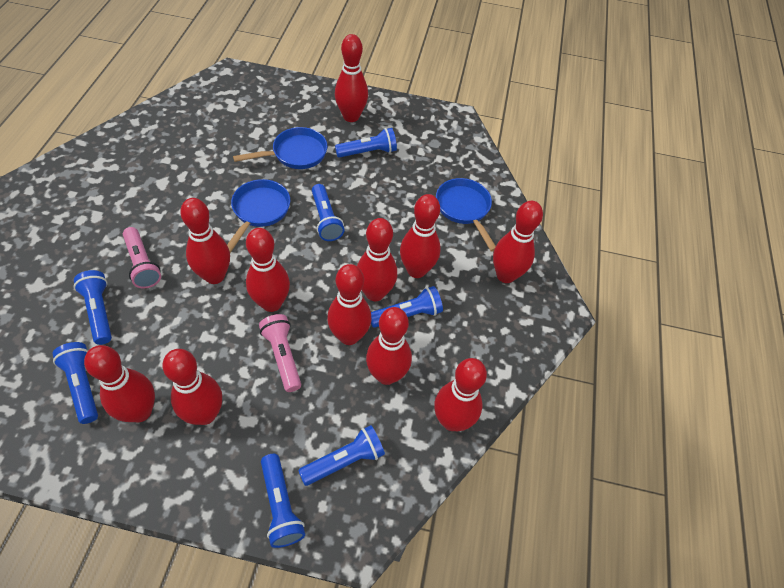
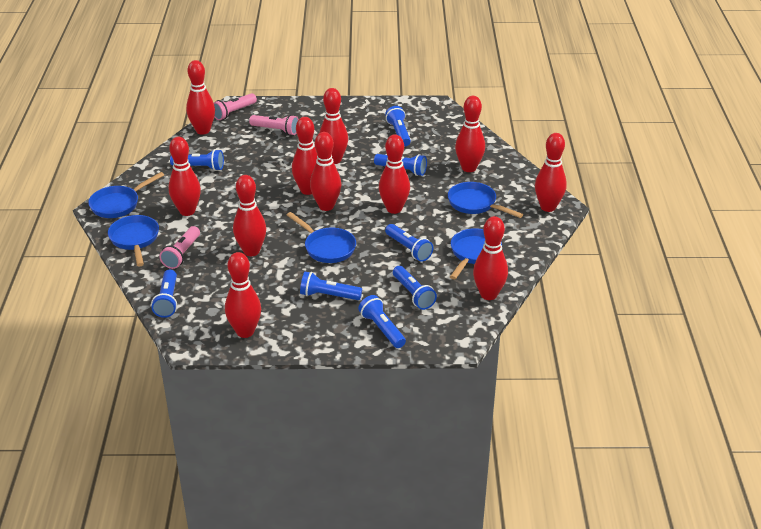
blue flashlight: [53,342,98,424] [74,270,112,345] [261,454,305,548] [298,425,385,486] [312,184,344,241] [335,128,397,158] [371,286,443,328] = 7 -> [151,269,177,318] [170,149,224,171] [300,272,362,300] [358,295,406,348] [374,154,427,176] [385,106,411,146] [385,224,433,262] [393,266,437,310] = 8
blue pan: [227,179,290,253] [233,127,328,169] [436,178,496,251] = 3 -> [88,172,164,218] [108,215,159,267] [287,212,356,263] [448,182,523,218] [450,228,502,280] = 5
pink flashlight: [123,227,161,289] [259,314,301,392] = 2 -> [159,226,200,269] [214,93,257,120] [249,115,299,135] = 3

